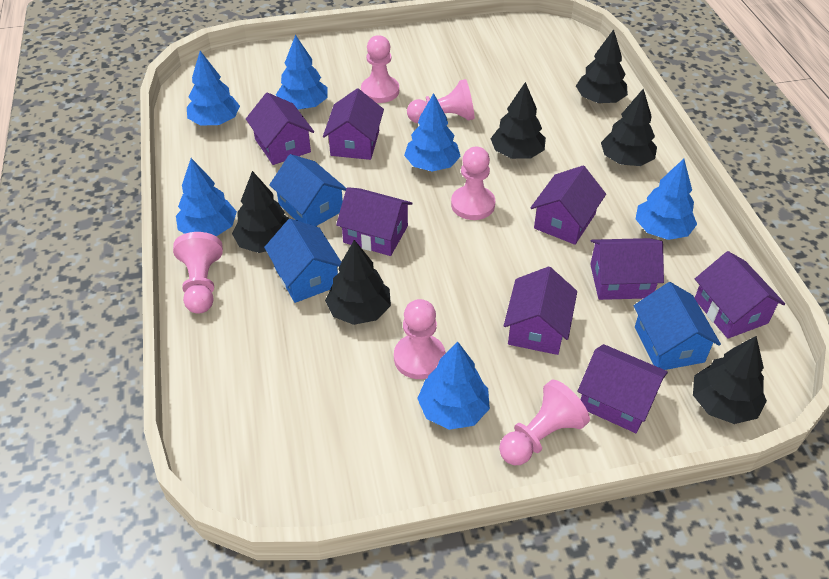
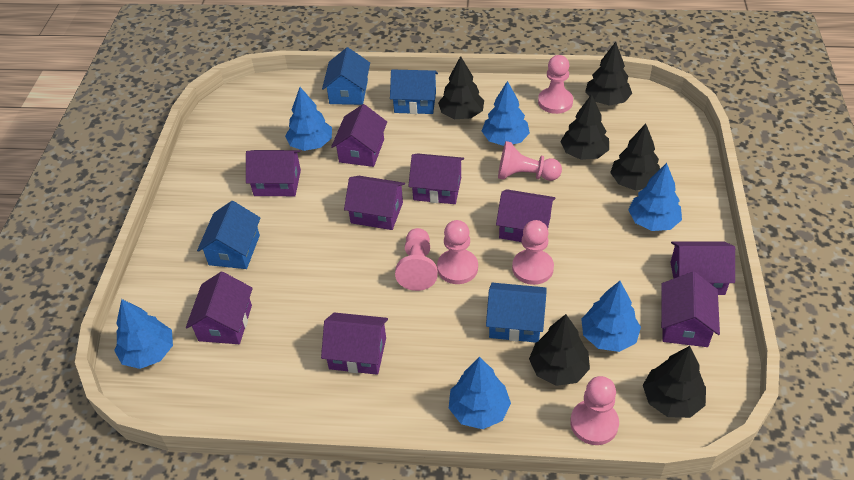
blue house: [264,219,341,303] [269,154,346,226] [634,282,721,370] = 3 -> [197,201,260,269] [322,47,370,105] [390,70,438,114] [486,283,546,343] = 4
purple house: [246,92,314,165] [323,88,384,160] [336,187,413,256] [504,267,577,355] [530,166,606,245] [577,344,668,433] [590,238,664,300] [695,251,785,339] = 8 -> [186,272,253,344] [246,150,301,196] [321,313,388,375] [331,104,387,167] [344,176,405,230] [408,154,464,204] [496,189,556,242] [661,271,720,347] [670,241,735,295] = 9

